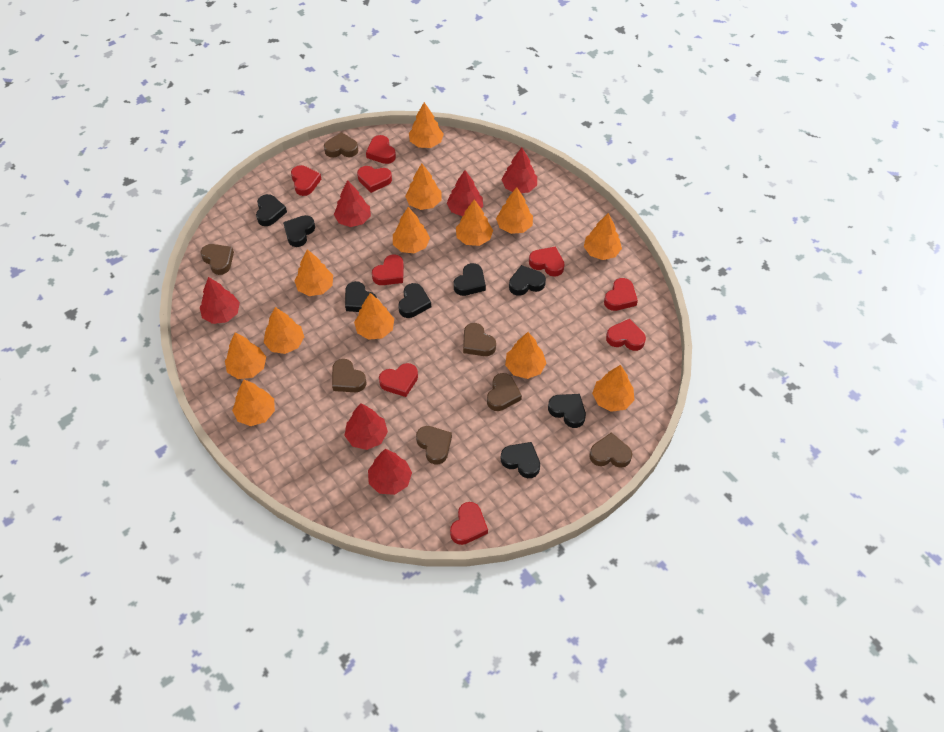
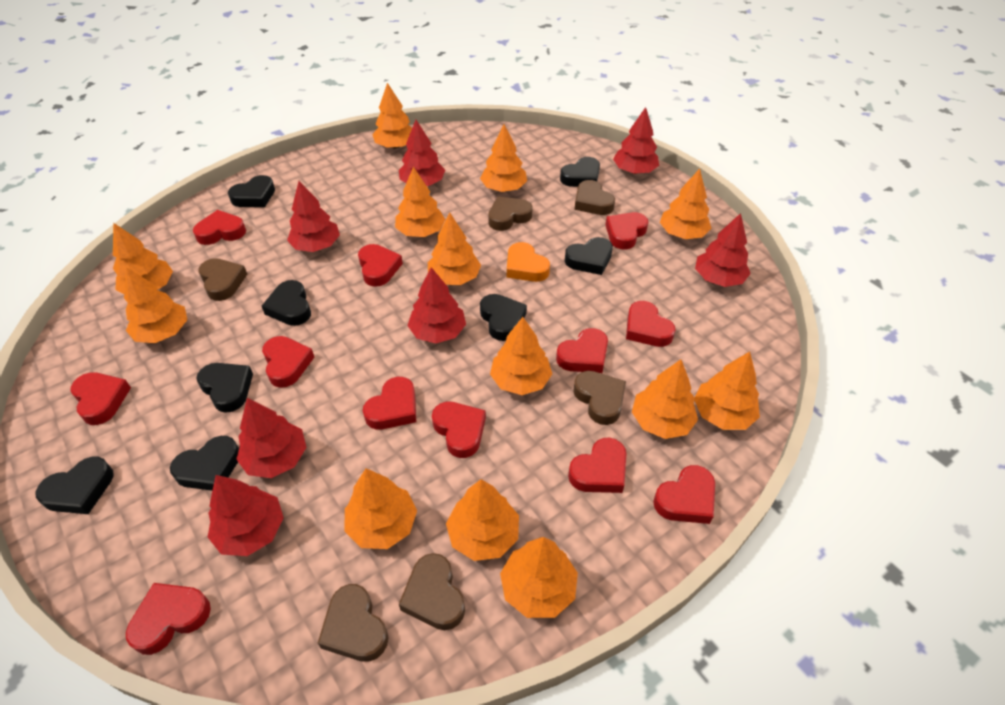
brown heart: [201,244,234,275] [324,132,358,158] [332,359,367,392] [416,426,452,465] [463,323,496,356] [487,373,522,411] [589,433,632,468] = 7 -> [198,258,247,301] [318,584,388,662] [399,553,465,630] [488,197,532,231] [573,371,626,425] [575,180,615,215] = 6
orange heart: none = 0 -> [507,242,550,282] = 1
red heart: [291,165,321,196] [357,166,392,193] [366,135,396,164] [372,254,404,285] [379,363,418,397] [450,502,488,545] [529,247,564,277] [604,278,638,311] [606,319,646,351] = 9 -> [71,372,131,425] [126,583,211,655] [193,210,246,245] [262,336,314,388] [358,244,403,287] [363,377,416,430] [432,402,486,458] [556,328,608,373] [568,438,626,493] [605,212,648,249] [626,301,676,347] [653,465,715,524] = 12
red tree: [200,277,240,324] [334,180,371,227] [345,403,388,450] [368,449,412,495] [447,170,483,216] [502,147,537,193] = 6 -> [208,475,284,556] [236,398,307,478] [287,181,340,252] [399,120,445,186] [407,267,466,344] [613,107,659,174] [695,213,751,287] = 7

